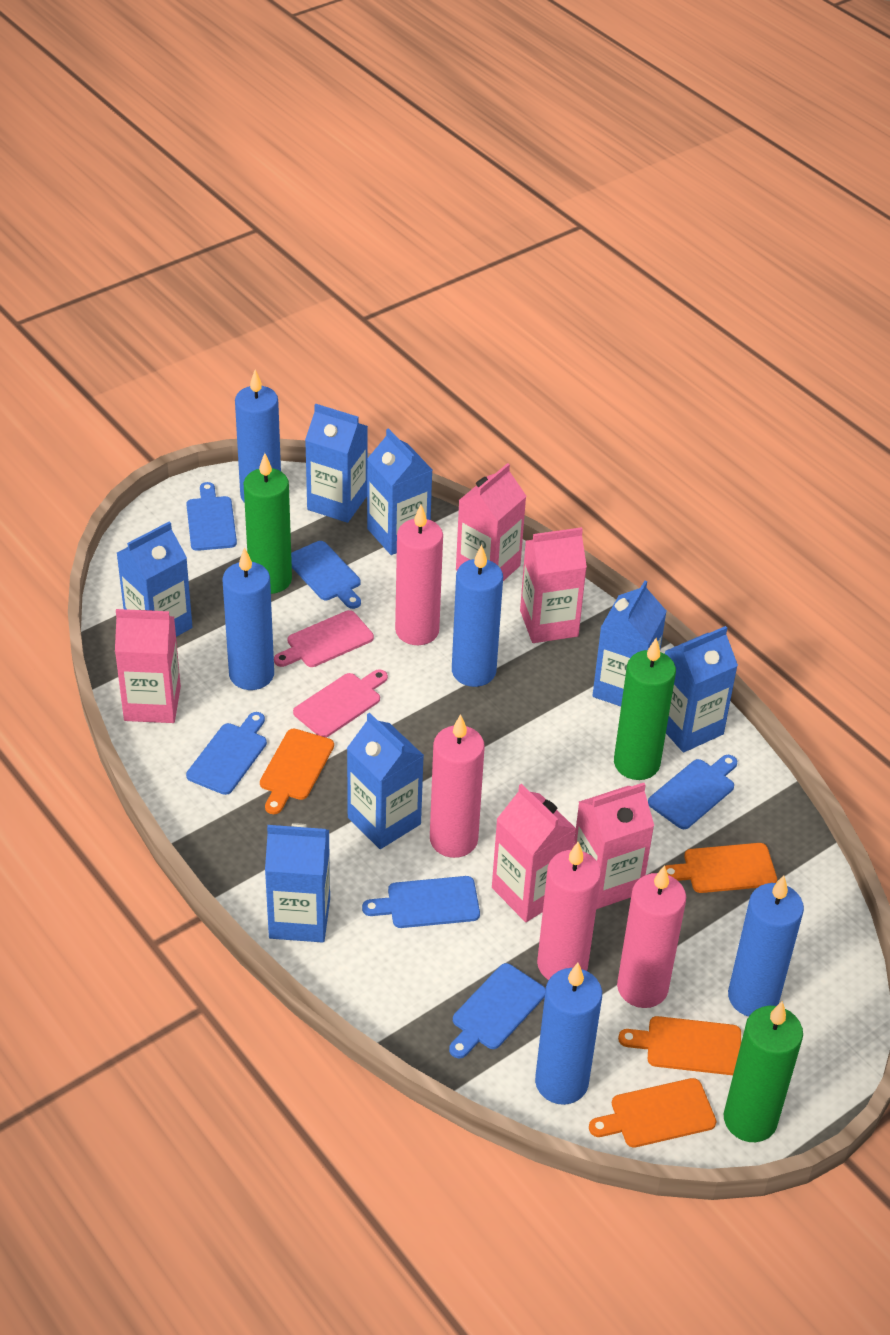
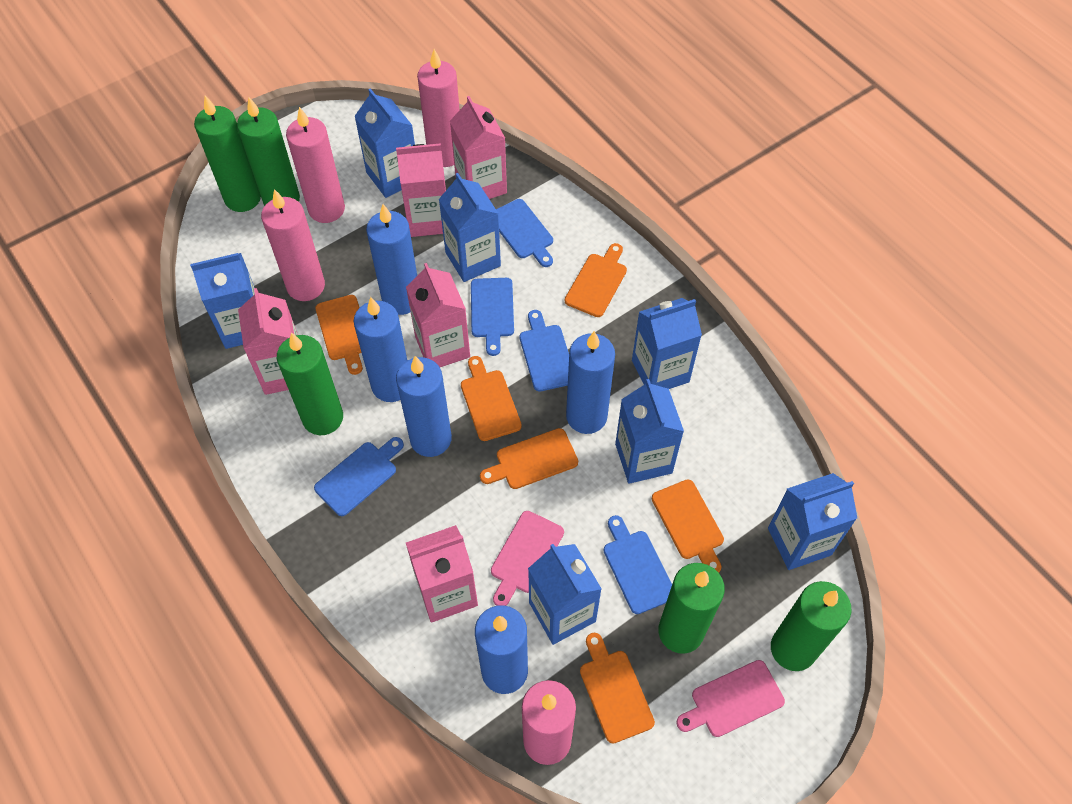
blue cutting board: [186,482,237,551] [186,712,267,795] [291,541,361,609] [362,876,480,928] [449,963,546,1058] [648,755,737,829] = 6 -> [314,437,404,516] [471,278,514,356] [496,199,553,267] [520,310,569,392] [603,515,672,614] = 5
green candle: [244,453,292,594] [614,638,676,780] [724,1001,803,1142] = 3 -> [194,96,261,212] [237,97,300,206] [277,332,343,435] [658,563,725,654] [771,581,851,671] = 5
orange cutting board: [260,729,334,814] [589,1078,716,1147] [618,1016,741,1075] [665,843,777,893] = 4 -> [315,295,363,375] [461,356,522,441] [480,428,578,489] [565,243,627,317] [580,633,655,743] [652,480,724,573] = 6

